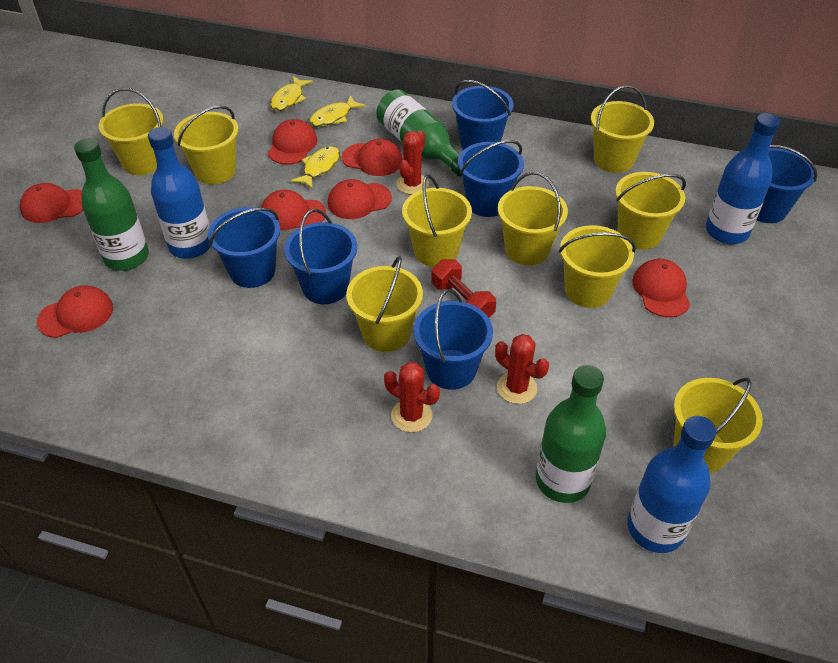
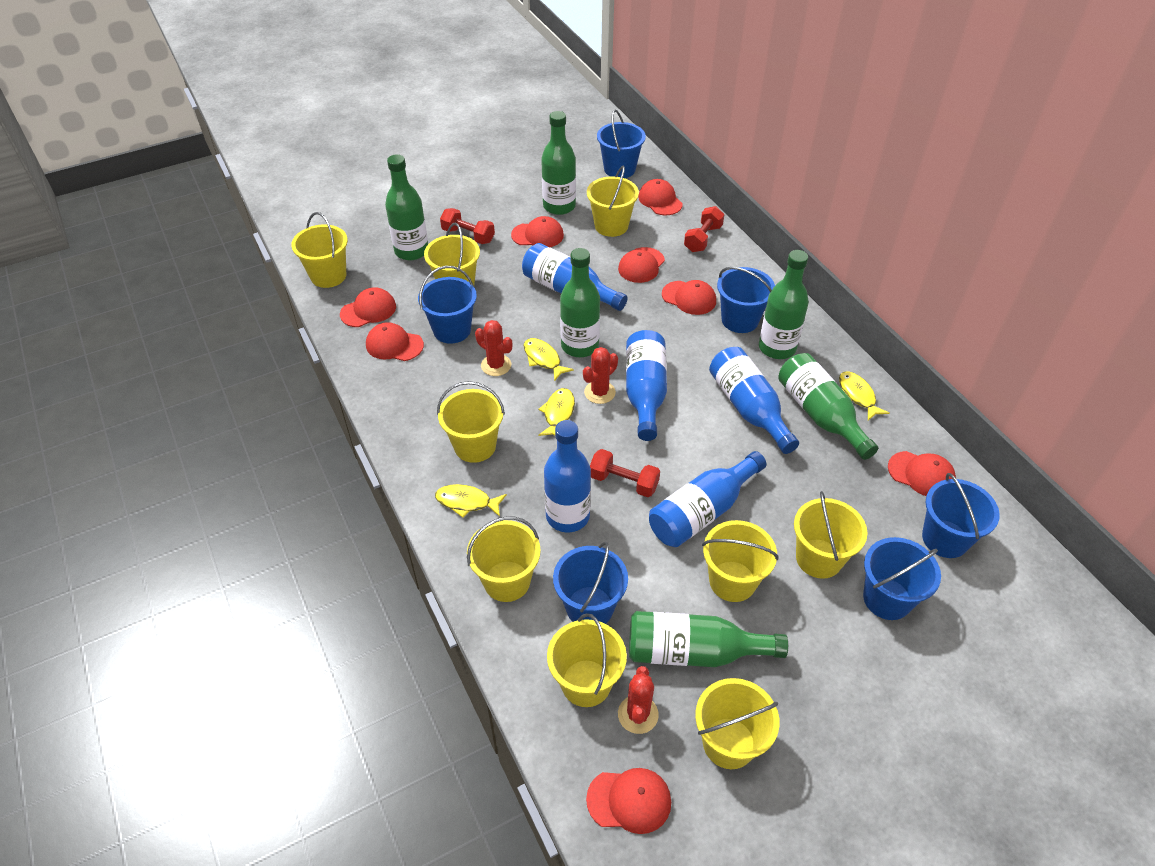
blue bottle: [148,127,211,259] [627,416,716,553] [706,113,780,244] = 3 -> [522,243,628,311] [544,420,591,532] [626,330,667,441] [649,451,766,547] [709,347,799,454] = 5
green bottle: [74,138,149,271] [376,89,462,176] [536,365,606,503] = 3 -> [385,154,428,261] [541,111,576,215] [560,248,600,357] [629,611,788,667] [759,250,809,359] [778,353,878,460] = 6
red cap: [20,183,83,223] [37,285,113,338] [261,190,326,230] [268,119,317,165] [328,179,392,219] [342,139,403,176] [632,259,690,317] = 7 -> [340,287,396,327] [366,322,424,361] [511,216,564,247] [586,768,671,834] [618,247,665,283] [638,179,683,215] [662,280,716,315] [888,451,956,496] = 8
red dumbbell: [431,259,496,318] = 1 -> [440,208,495,244] [590,449,660,497] [684,206,724,252] = 3
yellow fish: [270,76,313,111] [291,146,340,189] [309,96,366,127] = 3 -> [435,484,507,518] [523,338,574,381] [538,388,575,436] [839,371,889,420] = 4

